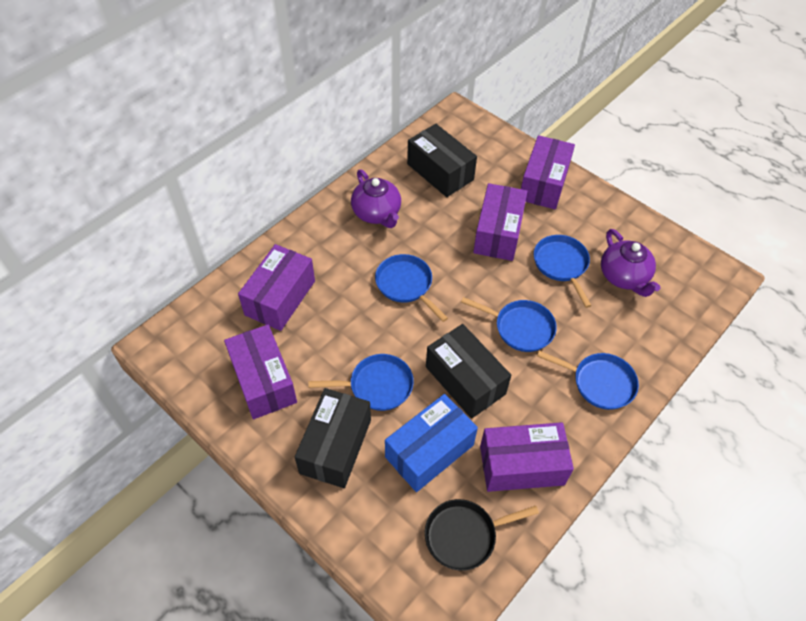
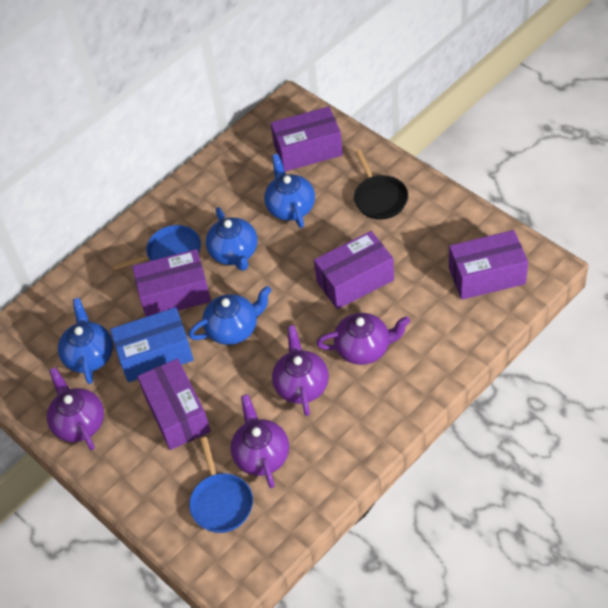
black box: [295,388,371,488] [407,124,477,197] [426,324,511,419] = 3 -> none = 0
blue pan: [308,354,414,411] [375,254,448,322] [461,297,557,352] [534,235,592,308] [537,351,639,410] = 5 -> [112,225,201,271] [189,437,253,533] = 2
blue teapot: none = 0 -> [58,298,113,384] [188,286,271,345] [206,207,257,271] [264,154,315,228] = 4
purple teapot: [351,170,401,228] [601,229,661,297] = 2 -> [47,367,104,450] [230,394,289,488] [272,325,329,416] [316,313,410,365] = 4

